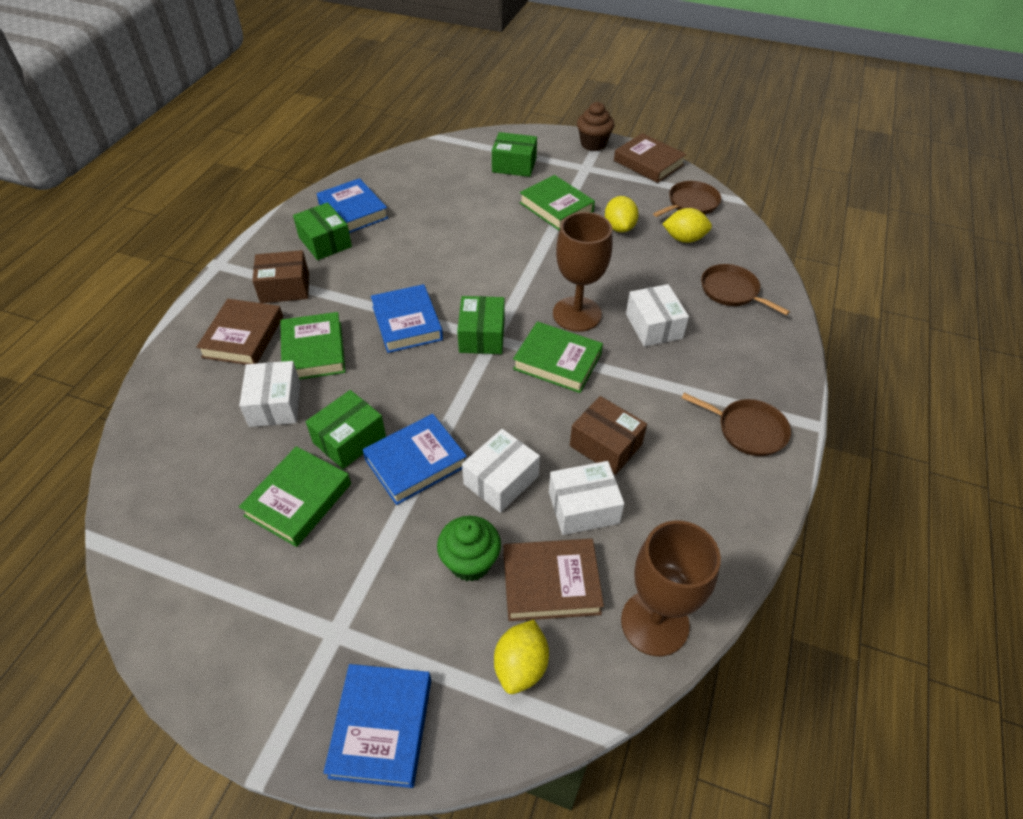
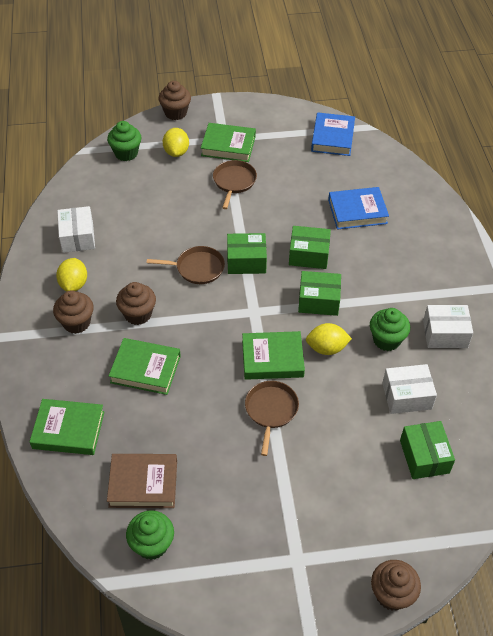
blue book: [317,178,388,233] [323,664,431,788] [363,414,467,505] [371,284,443,353] = 4 -> [311,112,355,156] [328,187,389,230] = 2
brown book: [196,299,283,365] [503,539,604,621] [614,133,687,183] = 3 -> [107,454,177,508] = 1
brown box: [252,250,309,303] [570,396,647,475] = 2 -> none = 0
brown cupcake: [577,102,615,151] = 1 -> [53,290,94,334] [116,282,156,325] [158,81,191,120] [371,560,421,611] = 4
brown goblet: [553,212,612,332] [621,521,721,656] = 2 -> none = 0
green cupcake: [437,516,501,581] = 1 -> [107,121,142,161] [126,510,174,560] [370,308,410,351] = 3
white box: [239,361,300,427] [462,429,540,513] [549,461,625,535] [626,284,689,347] = 4 -> [57,206,95,253] [382,364,437,414] [423,305,473,348] = 3

